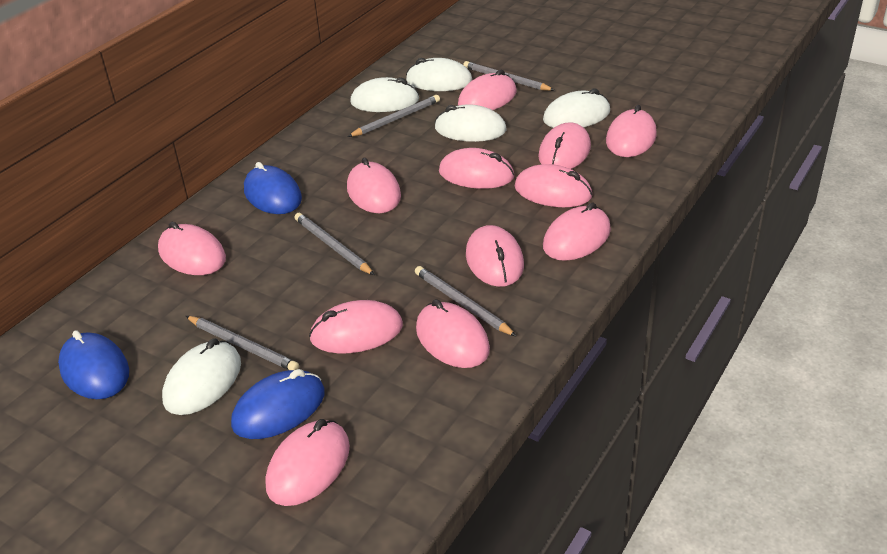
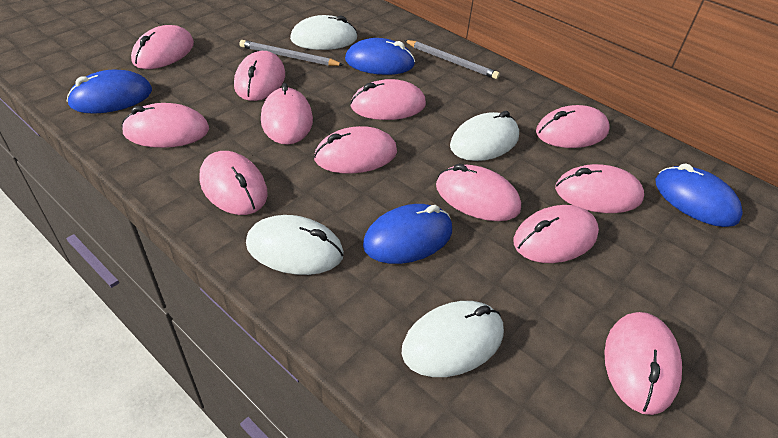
blue mouse: [58,330,129,399] [231,369,325,439] [244,162,302,214] = 3 -> [67,69,152,114] [345,38,415,75] [363,204,452,264] [655,163,743,227] = 4
grey pencil: [186,316,299,370] [295,213,375,275] [348,95,440,137] [415,266,517,337] [463,61,554,91] = 5 -> [239,40,343,66] [404,40,500,79] = 2
white mouse: [162,338,241,415] [350,77,419,112] [406,58,472,91] [434,104,506,142] [543,89,610,128] = 5 -> [246,215,344,275] [290,15,358,50] [402,301,504,377] [450,111,519,161] = 4

